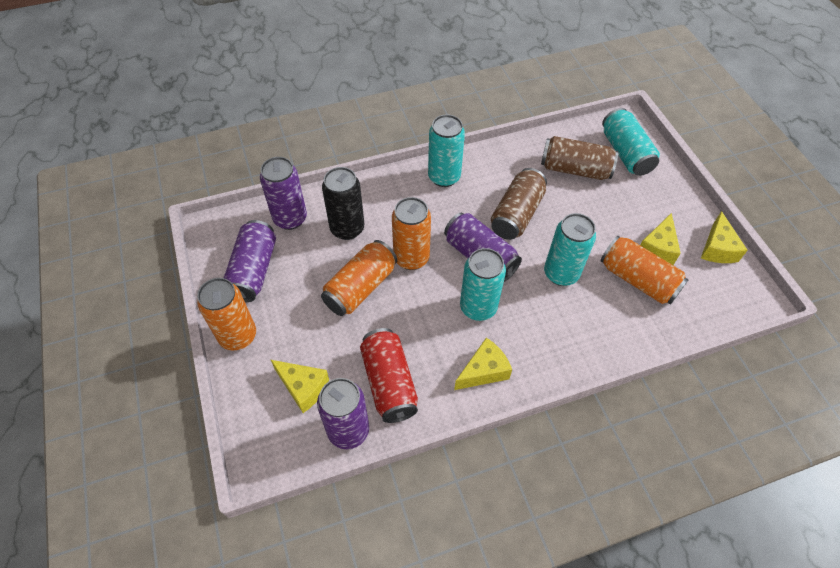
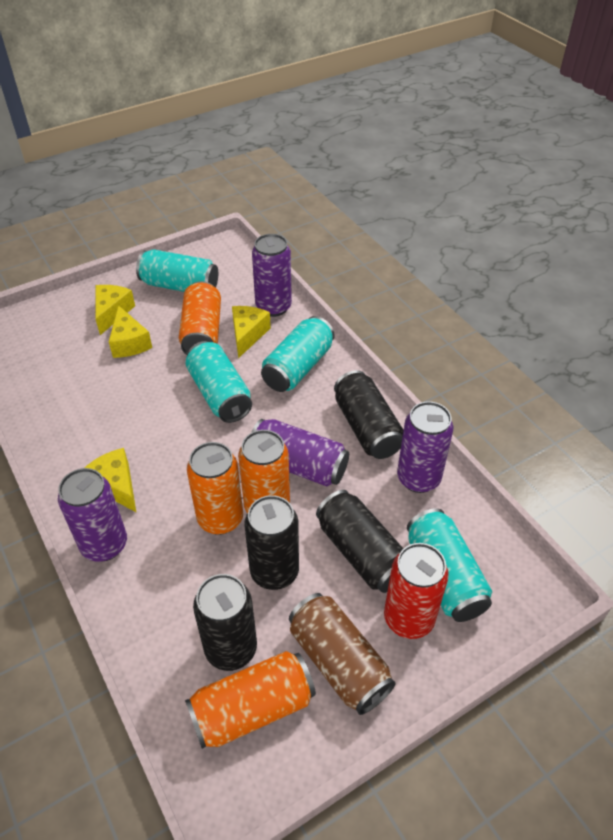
black can: [322,167,364,240] = 1 -> [193,574,257,671] [244,495,299,590] [316,490,404,593] [334,370,403,459] = 4
brown can: [491,168,547,240] [541,136,619,180] = 2 -> [289,593,396,715] = 1

